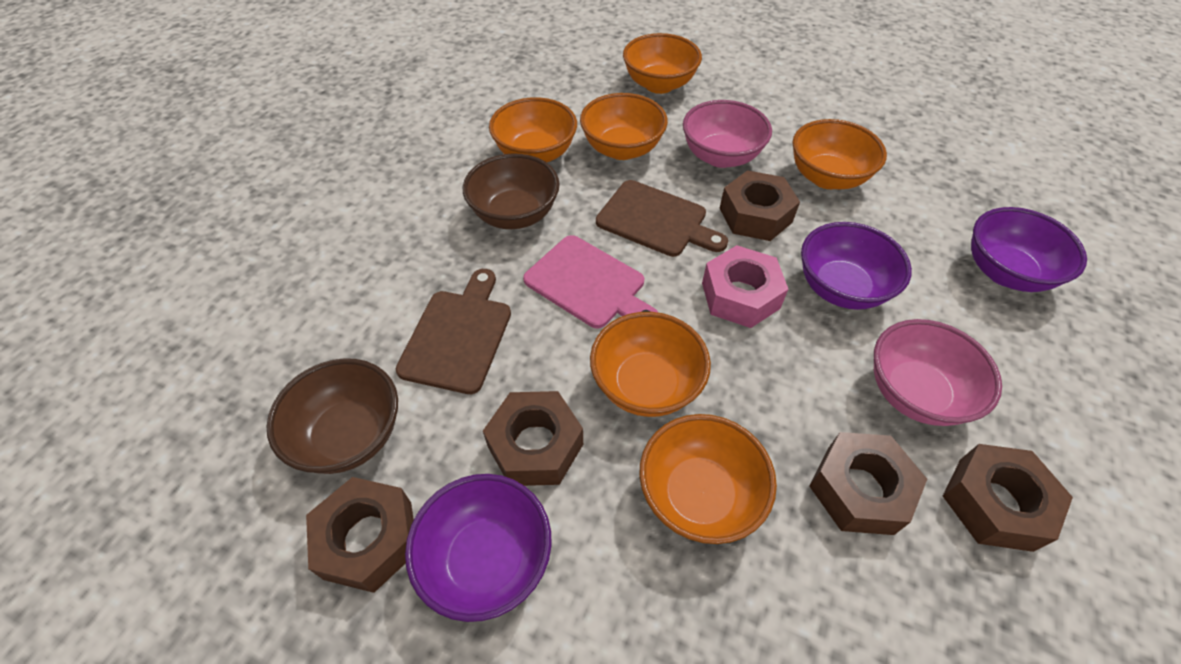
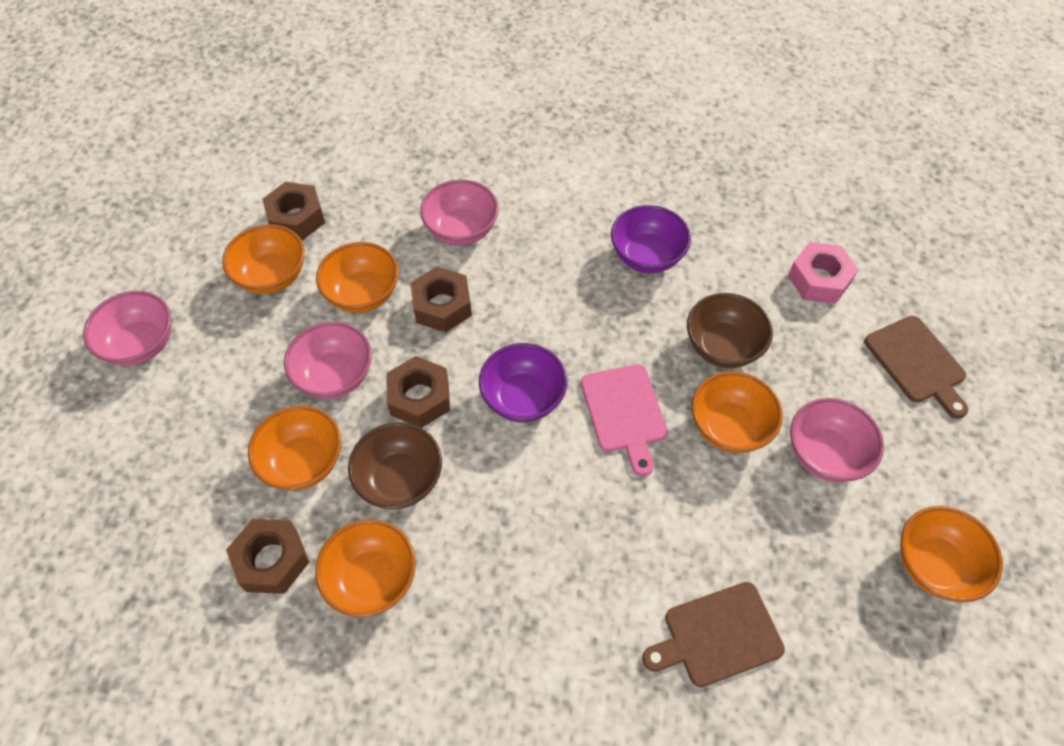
brown nut: [306,477,414,593] [483,391,583,486] [719,170,800,241] [809,432,927,535] [943,444,1073,552] = 5 -> [226,519,309,594] [262,182,325,241] [386,356,450,428] [411,267,472,332] = 4
pink bowl: [683,100,772,168] [874,319,1002,426] = 2 -> [83,291,171,366] [284,322,372,399] [420,180,499,246] [790,398,884,482] = 4
purple bowl: [405,474,552,622] [801,222,912,310] [971,207,1087,292] = 3 -> [479,343,567,422] [611,205,691,273] = 2

